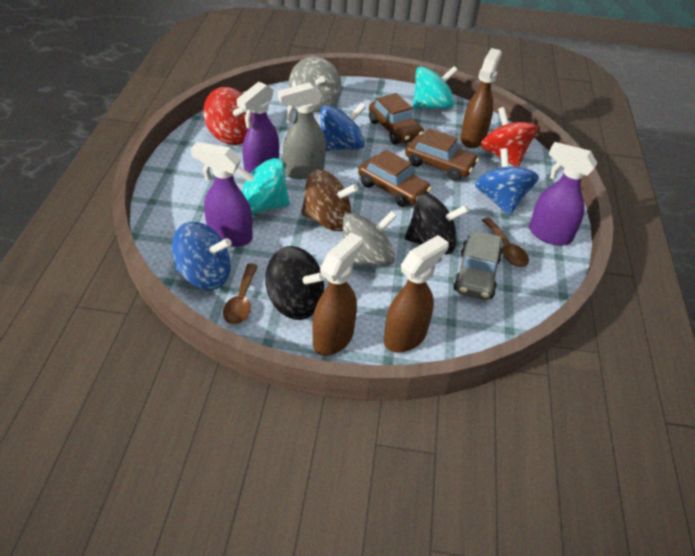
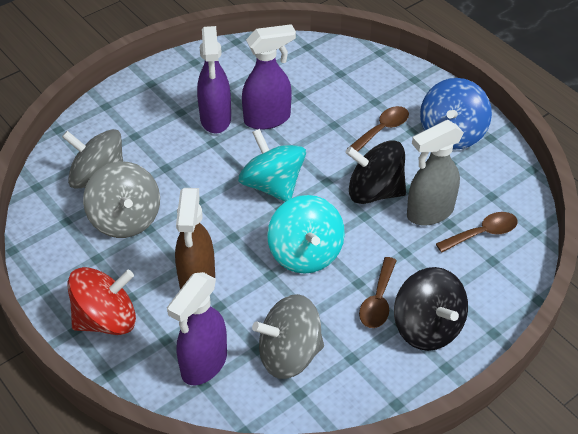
blue spinning top: [172,222,232,290] [321,103,366,151] [475,148,539,216] = 3 -> [420,78,492,149] = 1
brown car: [358,150,432,207] [369,93,424,145] [405,128,479,181] = 3 -> none = 0
brown spinning top: [301,170,358,231] = 1 -> none = 0
brown spoon: [223,263,258,324] [482,217,529,267] = 2 -> [349,106,409,152] [359,257,397,328] [436,212,518,253] = 3
brown spray bottle: [313,233,363,356] [384,235,449,353] [460,48,502,148] = 3 -> [175,188,215,290] = 1
grey car: [453,230,503,300] = 1 -> none = 0
grey spinning top: [289,57,342,112] [343,211,397,266] = 2 -> [62,129,123,189] [83,161,160,238] [252,294,324,379] = 3
red spinning top: [203,87,252,145] [481,107,538,167] = 2 -> [68,267,136,335] = 1

